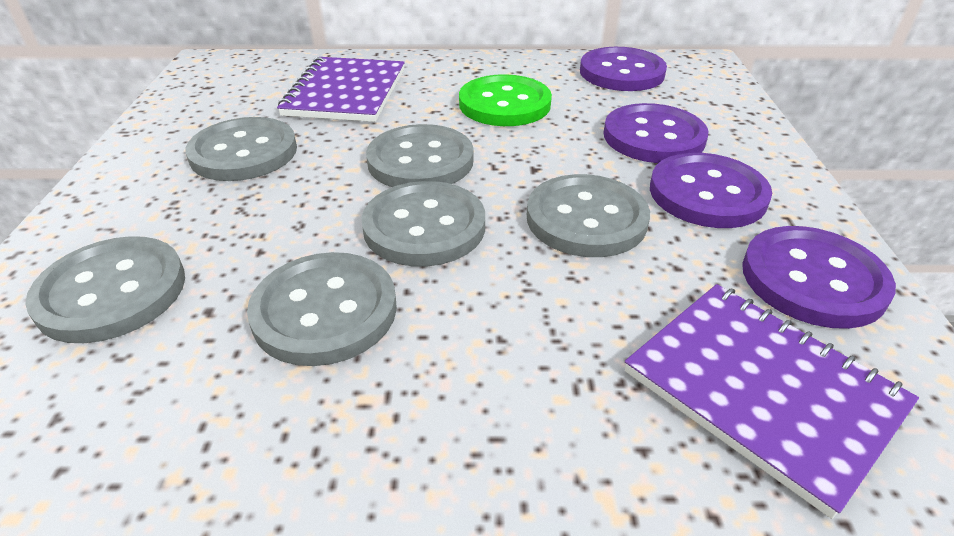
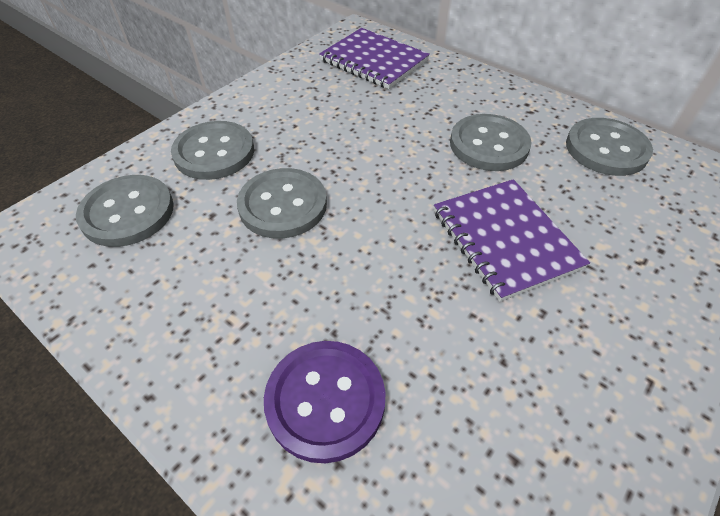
green button: [459,74,552,126] = 1 -> none = 0
grey button: [25,236,185,343] [185,117,297,181] [247,252,397,366] [361,181,485,267] [366,124,474,187] [527,174,650,257] = 6 -> [76,175,174,247] [171,121,254,180] [237,168,327,239] [450,114,532,171] [566,118,653,176] = 5
purple button: [580,47,667,91] [604,103,708,163] [650,153,772,228] [742,226,896,329] = 4 -> [264,341,386,463] = 1

